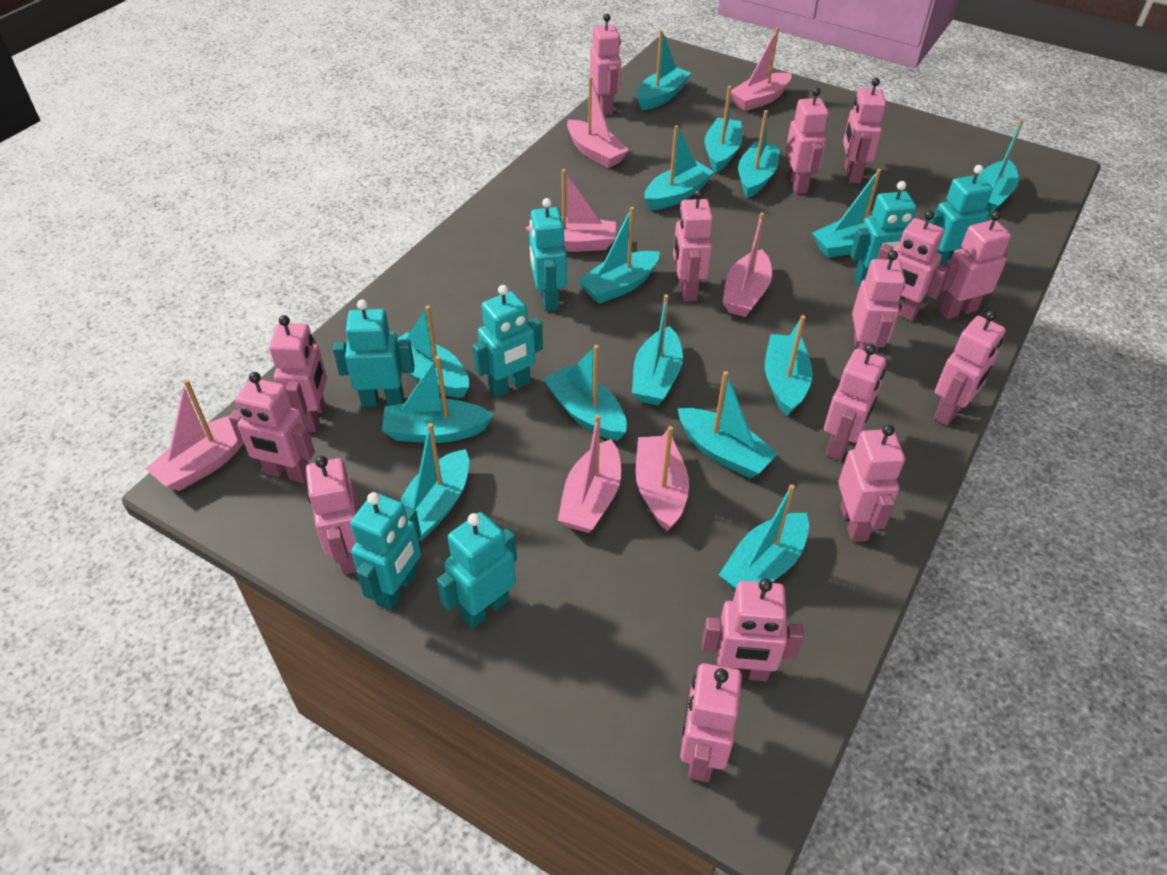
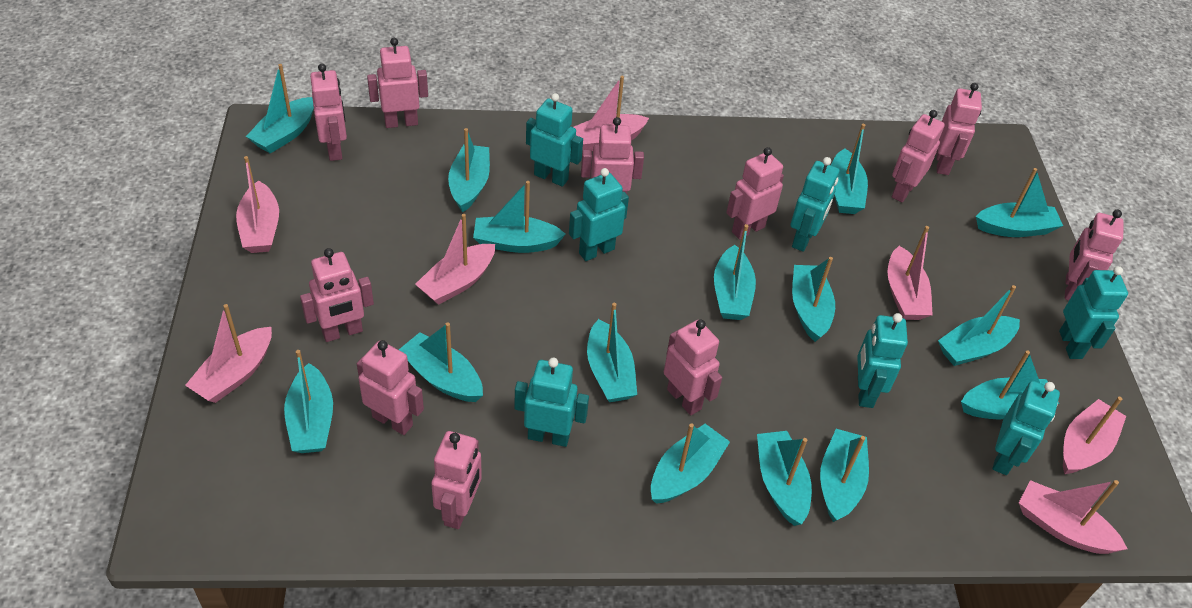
pink robot: [229,372,315,483] [269,315,327,432] [306,456,359,574] [590,14,621,115] [673,189,713,301] [680,663,742,782] [702,578,804,681] [785,88,829,194] [824,344,886,461] [838,424,905,542] [843,78,886,183] [852,250,905,354] [877,210,949,321] [934,310,1006,426] [939,211,1011,319] = 15 -> [300,248,374,342] [310,64,347,161] [357,340,424,435] [367,38,428,128] [431,431,482,529] [581,117,644,194] [664,320,722,415] [726,147,784,240] [892,110,945,202] [936,83,982,175] [1065,210,1124,300] = 11

